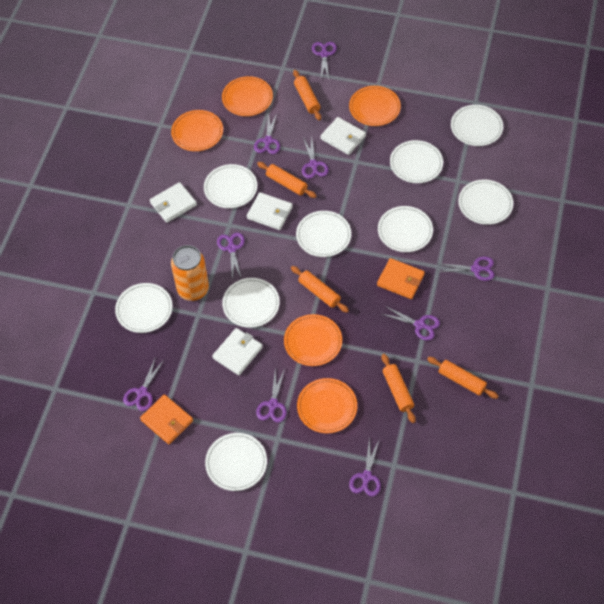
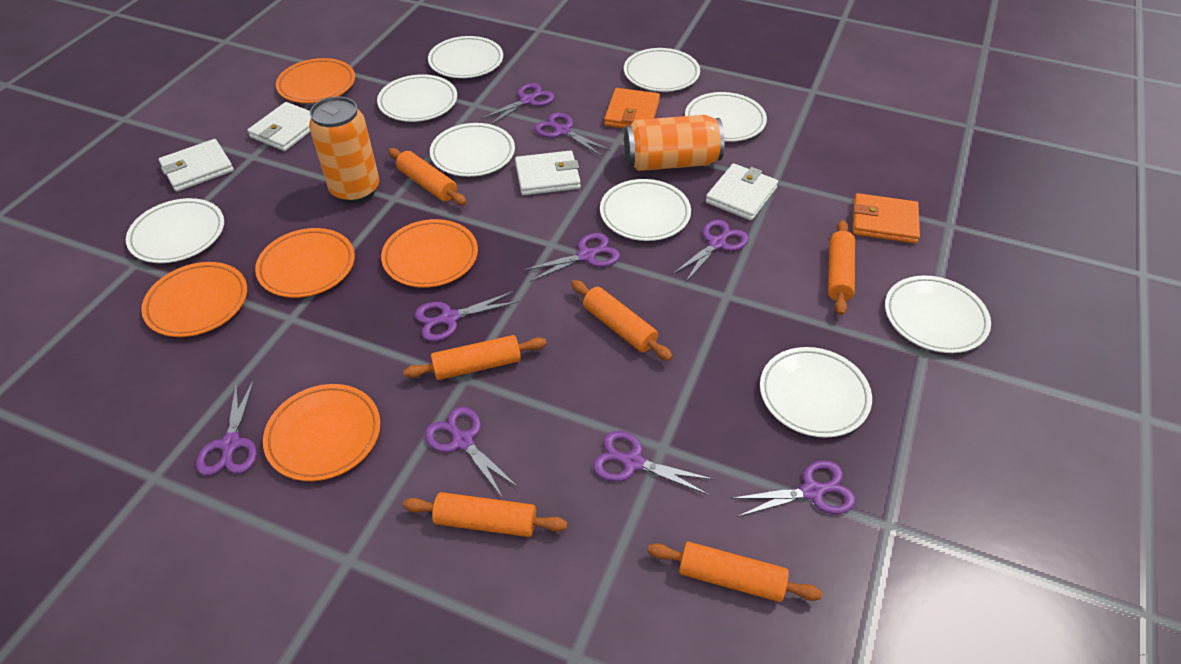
orange can: [171,245,209,301] = 1 -> [309,96,379,203] [624,115,725,171] = 2
orange rolling pin: [257,162,317,198] [291,266,349,313] [293,70,321,121] [381,354,416,423] [427,357,499,399] = 5 -> [388,148,467,205] [403,335,547,380] [403,492,567,537] [571,280,673,361] [648,542,822,602] [828,220,855,315] = 6

